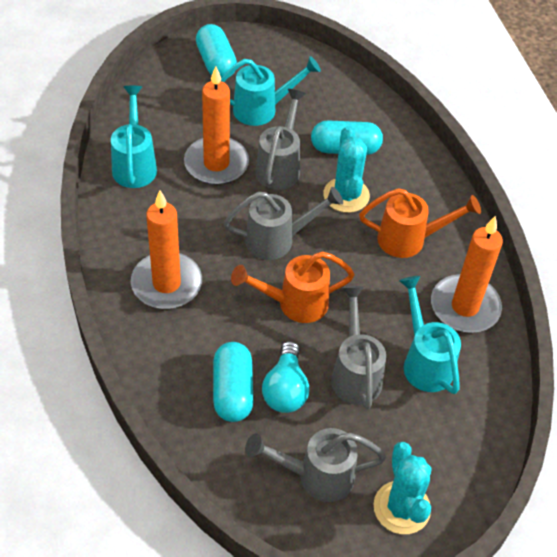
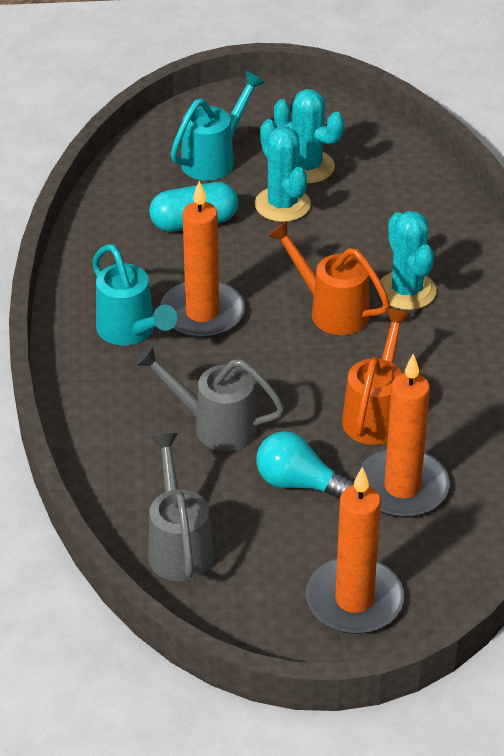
grey watering can: [223,187,343,260] [245,428,386,502] [255,89,306,190] [331,286,386,409] = 4 -> [135,345,285,451] [148,433,214,582] = 2
turquoise cactus: [323,126,370,213] [374,442,431,534] = 2 -> [255,119,311,222] [274,89,344,183] [379,211,436,310] = 3
turquoise capsule: [196,24,237,78] [213,342,253,422] [311,120,383,155] = 3 -> [149,182,238,232] = 1
turquoise watering can: [111,86,157,188] [221,56,321,126] [399,276,461,394] = 3 -> [92,244,177,345] [170,71,265,181] = 2

